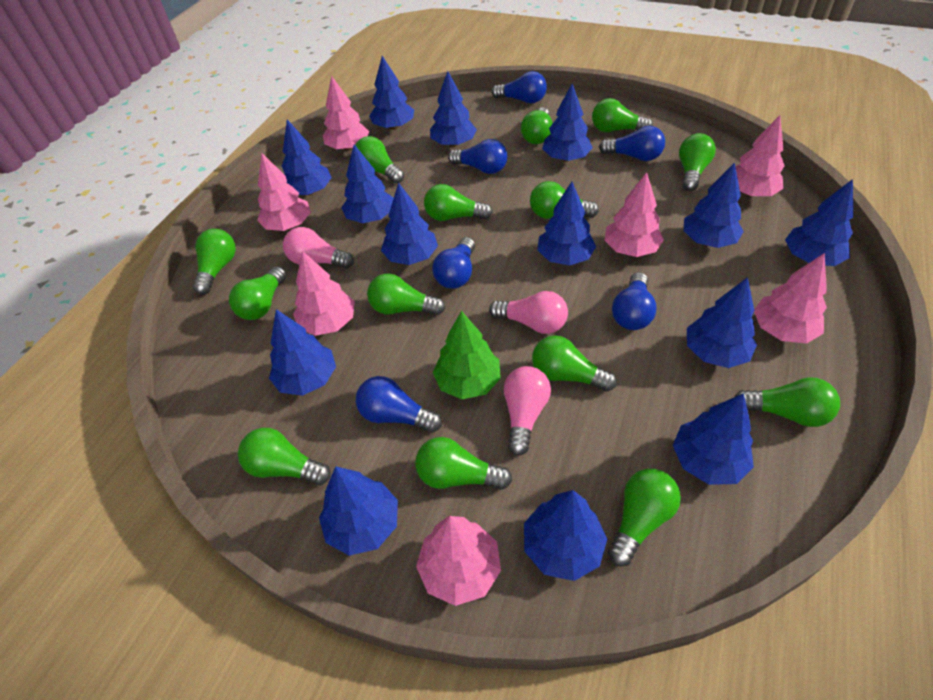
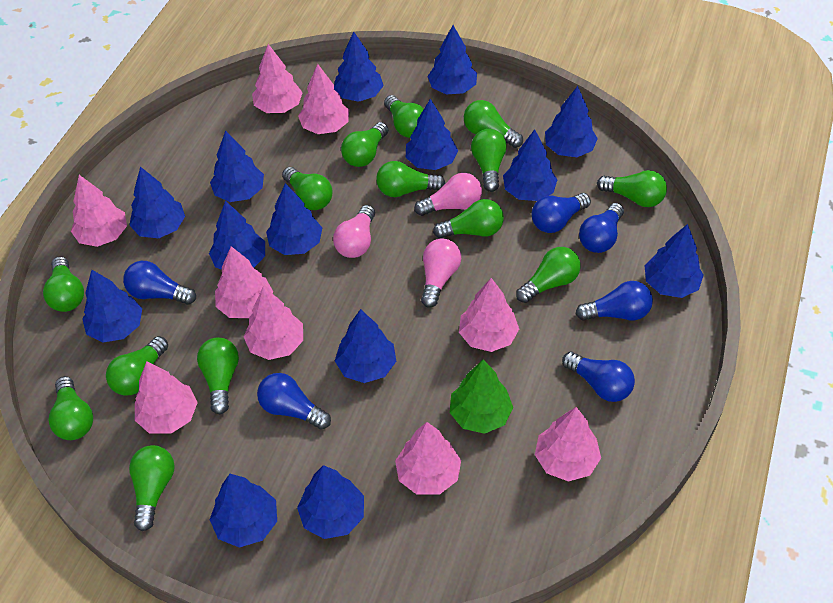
pink tree: [257,153,311,231] [293,251,355,336] [323,76,369,151] [416,516,501,606] [604,172,664,257] [735,115,785,197] [754,253,827,343] = 7 -> [71,175,127,247] [135,361,198,434] [215,246,273,318] [244,286,303,360] [252,44,303,113] [298,64,349,134] [395,422,461,495] [459,278,519,352] [535,407,601,482] = 9

